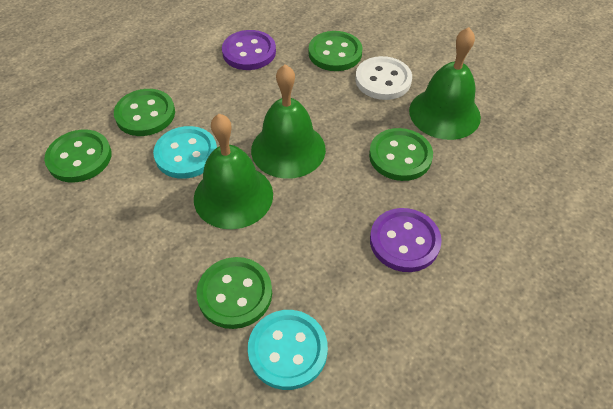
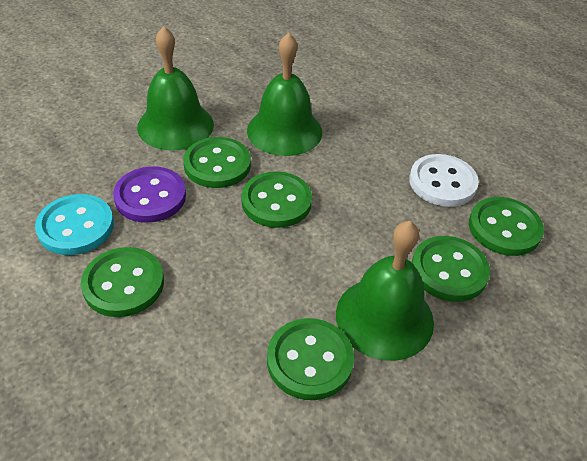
green button: [44,130,112,182] [114,89,175,136] [196,257,272,329] [309,31,362,71] [369,128,433,181] = 5 -> [81,247,164,317] [183,137,251,188] [241,171,312,228] [267,318,354,400] [412,236,490,302] [469,197,544,256] = 6
purple button: [222,30,276,70] [370,208,442,272] = 2 -> [113,166,186,223] = 1
turquoise button: [153,126,217,179] [248,310,328,390] = 2 -> [35,194,114,255] = 1

